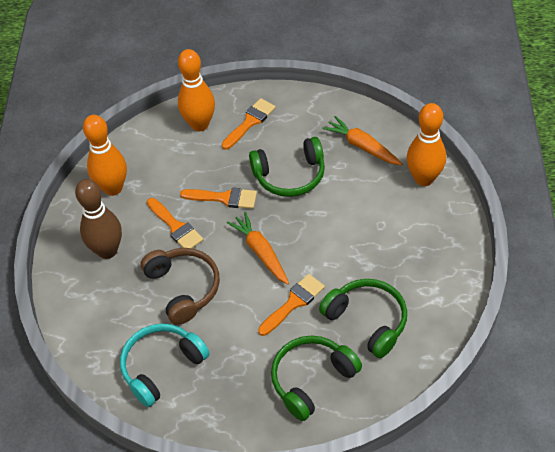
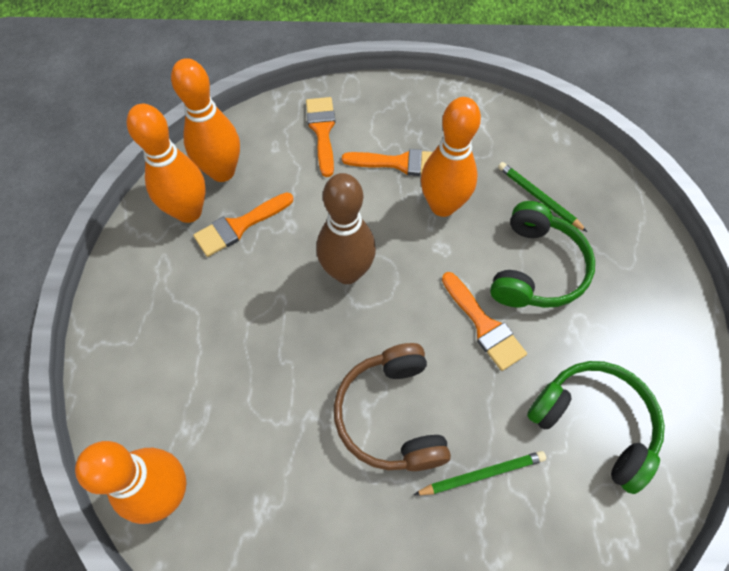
green headphones: [249,137,325,197] [271,336,362,421] [319,279,407,358] = 3 -> [490,201,595,308] [527,361,665,494] = 2
green pencil: none = 0 -> [414,451,546,495] [498,162,587,232] = 2
orange bowling pin: [83,115,127,196] [178,49,215,131] [407,103,446,186] = 3 -> [75,441,187,524] [127,104,206,223] [171,58,240,182] [421,97,481,217] = 4
orange carrot: [227,212,289,285] [322,116,402,165] = 2 -> none = 0
turquoise headphones: [120,324,210,407] = 1 -> none = 0

